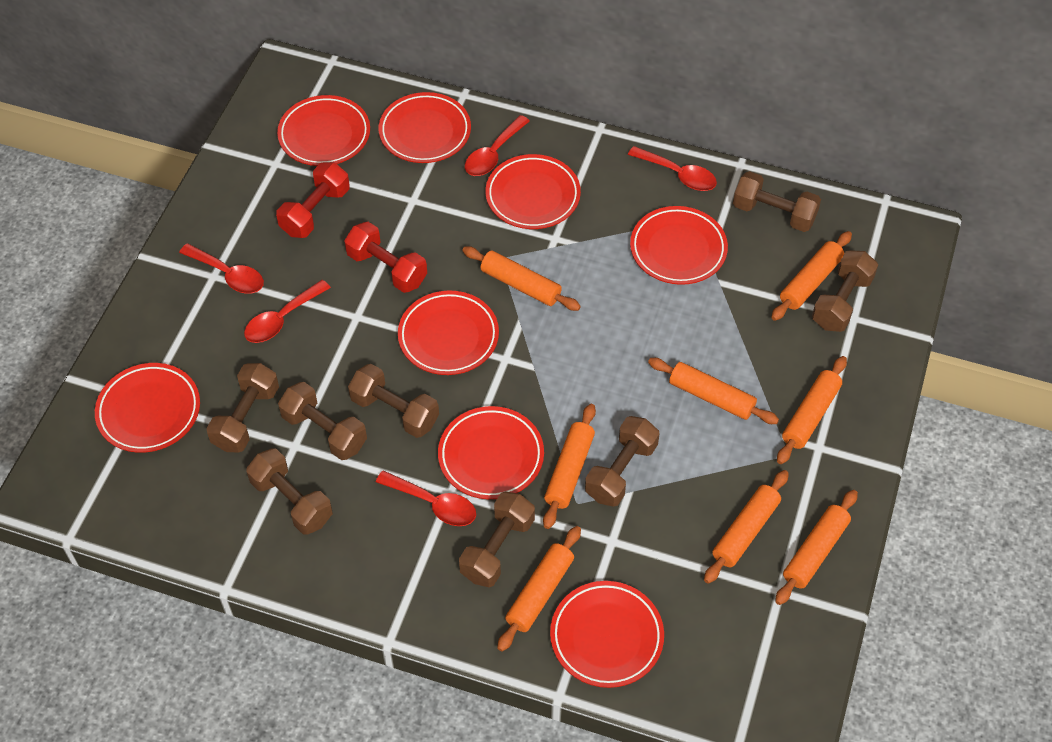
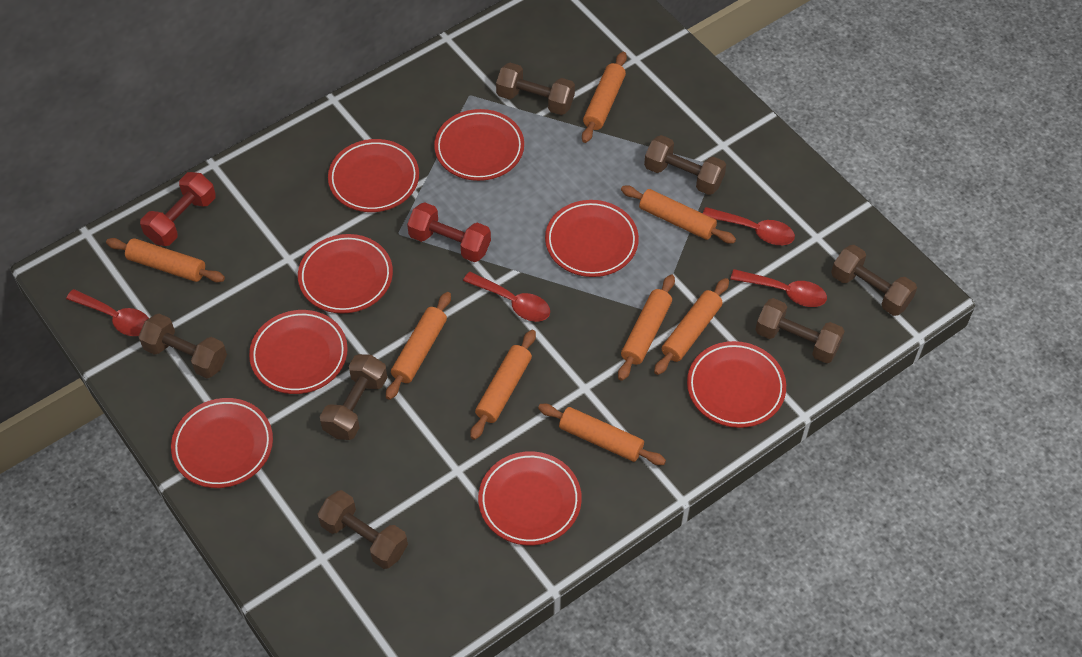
brown dumbbell: [206,363,279,453] [246,449,333,535] [278,382,367,460] [348,364,439,438] [459,492,535,587] [585,416,659,507] [733,171,821,232] [812,250,878,332] = 8 -> [139,313,227,378] [318,490,408,569] [320,354,388,440] [496,63,575,115] [644,135,726,195] [755,298,845,363] [831,245,917,316] = 7
red spoon: [179,243,264,294] [244,280,331,343] [376,471,476,526] [465,115,530,176] [628,146,717,191] = 5 -> [66,289,149,336] [463,272,550,322] [703,207,795,245] [730,269,827,307] = 4

